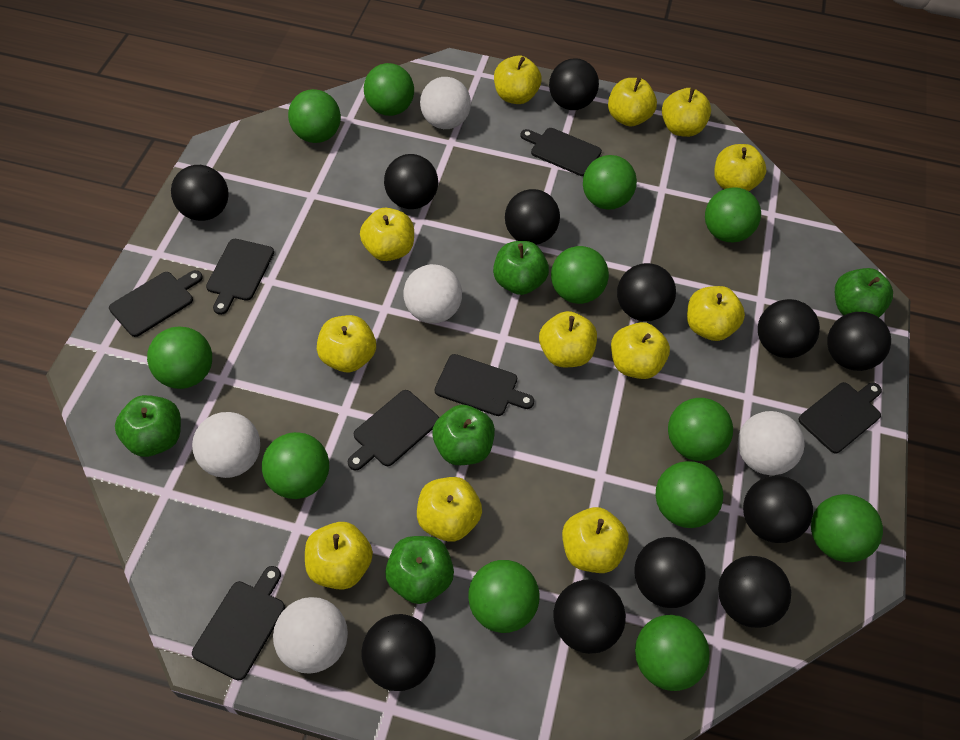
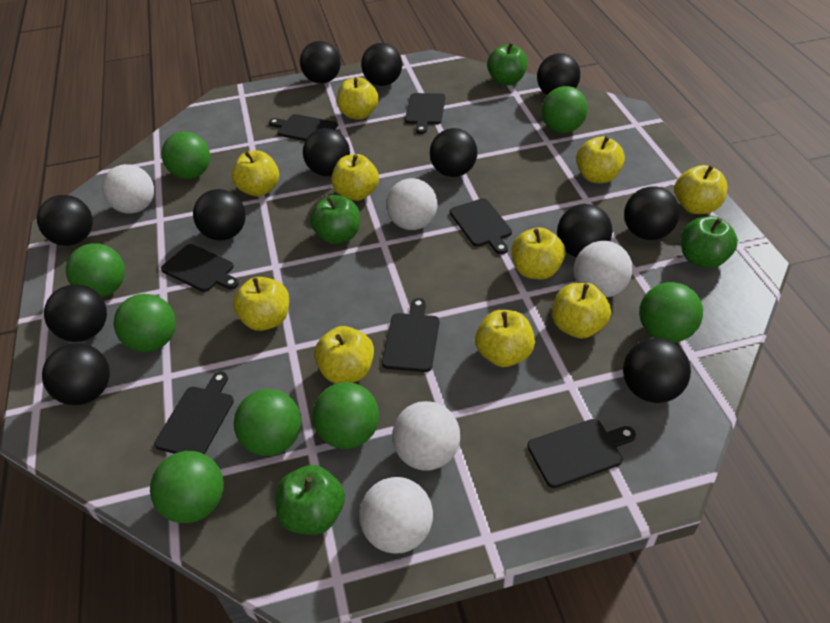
green apple: [115,395,181,457] [385,536,454,604] [432,405,495,465] [493,241,549,295] [835,268,893,317] = 5 -> [275,465,345,535] [310,195,360,244] [487,43,528,85] [681,216,738,268] = 4
green ball: [147,326,212,389] [262,432,329,499] [288,89,341,143] [364,63,414,116] [468,560,540,633] [551,246,609,304] [583,155,637,210] [635,615,710,691] [656,461,723,528] [668,398,733,461] [705,187,761,242] [811,494,883,562] = 12 -> [66,243,125,297] [114,294,176,352] [150,451,224,523] [161,132,210,179] [234,389,301,456] [313,382,379,449] [542,86,588,133] [639,282,703,342] = 8
yellow apple: [305,522,373,590] [317,315,376,372] [360,208,414,261] [417,477,482,542] [494,55,542,104] [539,311,597,367] [562,507,629,573] [608,78,657,127] [611,322,670,379] [662,88,711,137] [687,286,745,341] [714,144,767,191] = 12 -> [232,151,279,197] [233,277,289,331] [314,326,374,383] [332,154,379,201] [337,77,379,120] [475,310,535,367] [511,228,565,280] [552,283,611,338] [576,136,625,183] [675,165,727,214] = 10

